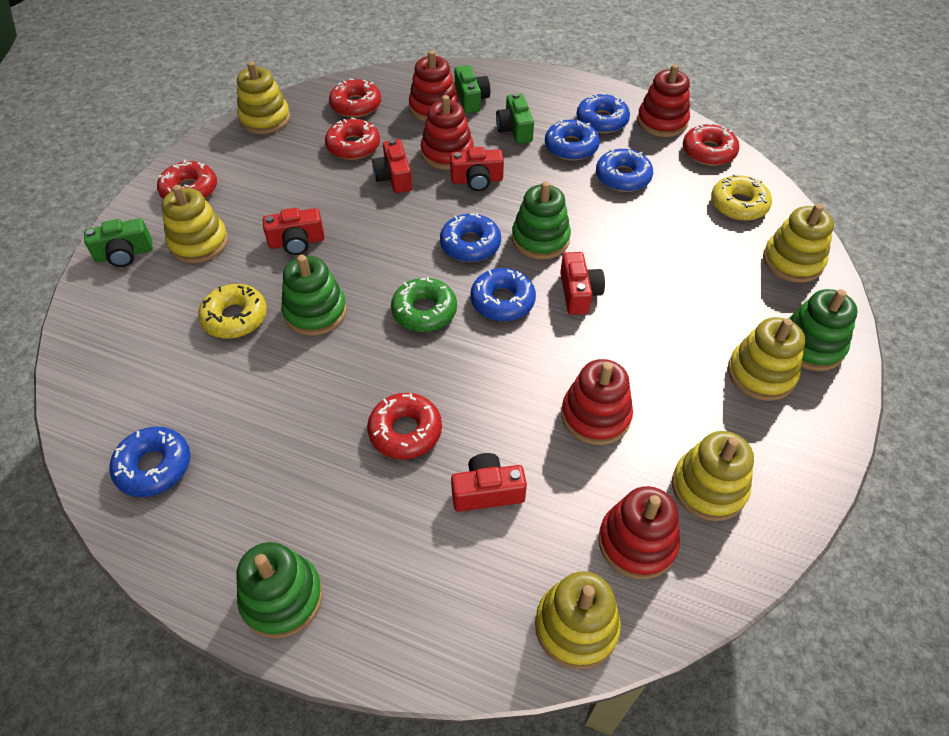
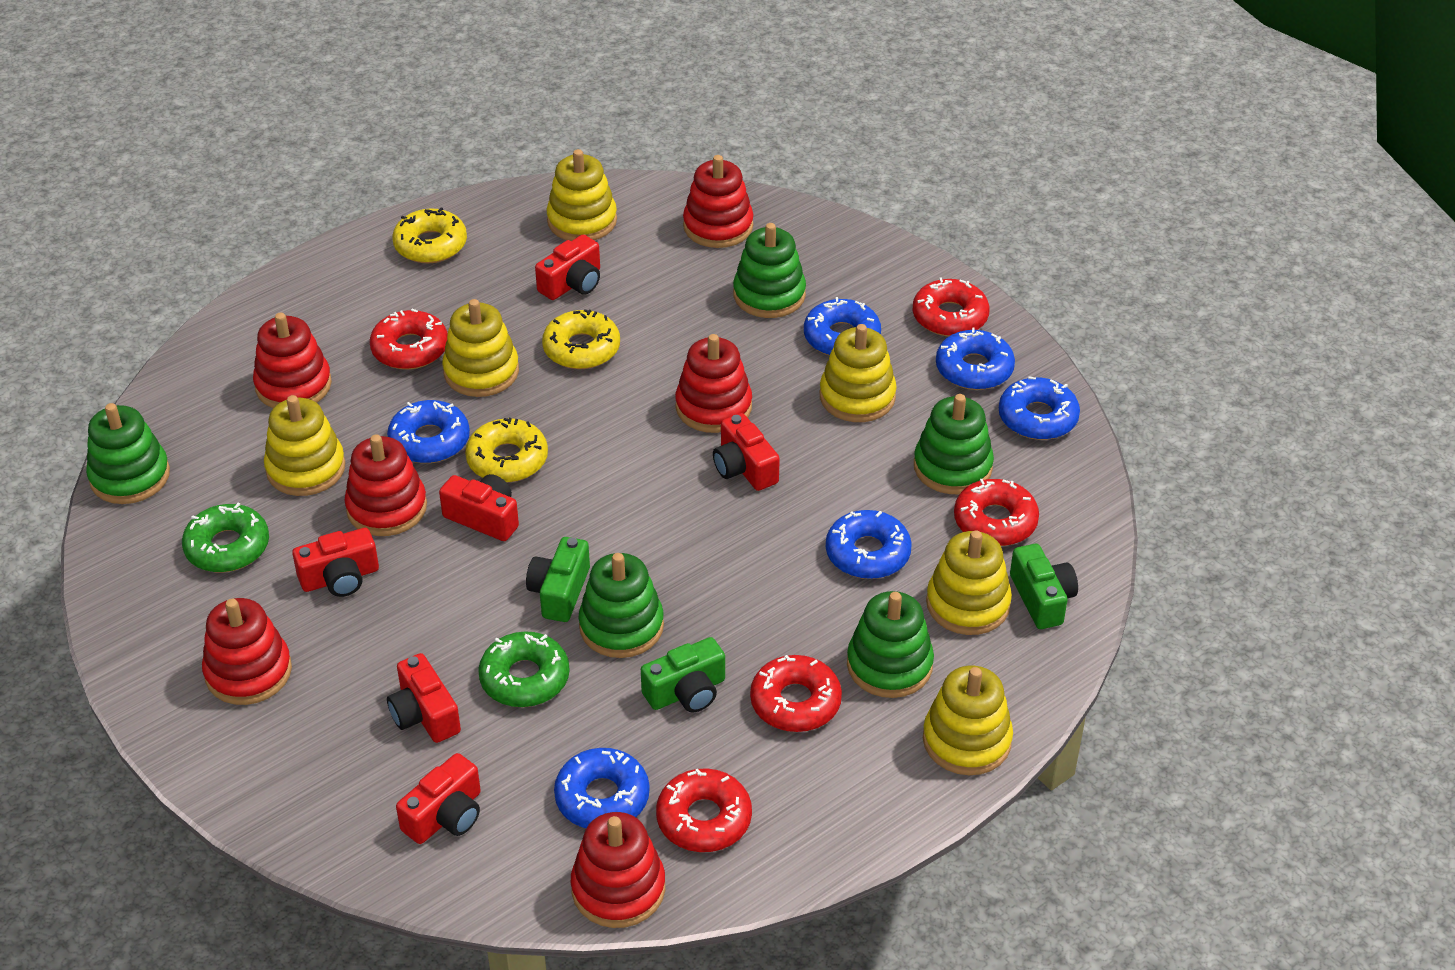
green donut: [391,277,457,332] = 1 -> [182,503,269,572] [478,631,570,707] = 2
green stacking toy: [236,542,323,639] [281,255,347,336] [512,181,571,259] [788,289,858,371] = 4 -> [86,403,170,504] [578,553,664,658] [733,223,806,318] [847,591,934,698] [914,394,994,494] = 5
red camera: [263,208,325,255] [372,139,412,193] [450,147,504,191] [451,453,527,512] [560,252,605,315] = 5 -> [292,528,379,597] [387,653,461,743] [396,753,481,844] [439,474,519,541] [535,235,600,300] [713,413,780,491] = 6
red stacking toy: [409,50,459,122] [421,95,474,170] [561,359,633,445] [598,486,680,579] [637,64,690,137] = 5 -> [202,598,292,705] [253,312,332,408] [344,434,427,536] [571,812,665,928] [675,334,752,433] [683,155,753,248] = 6
yellow donut: [198,284,267,339] [711,174,772,221] = 2 -> [392,207,467,263] [465,418,548,483] [542,309,620,369] = 3

